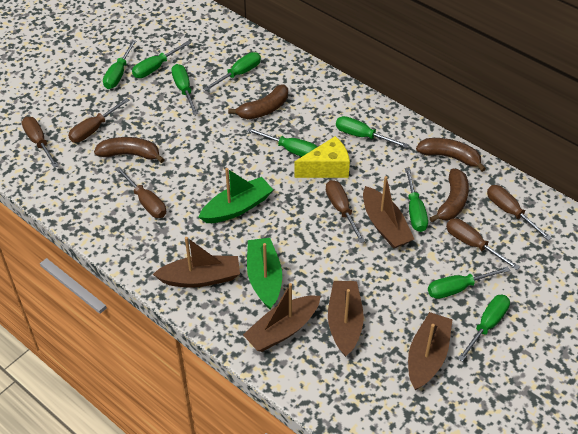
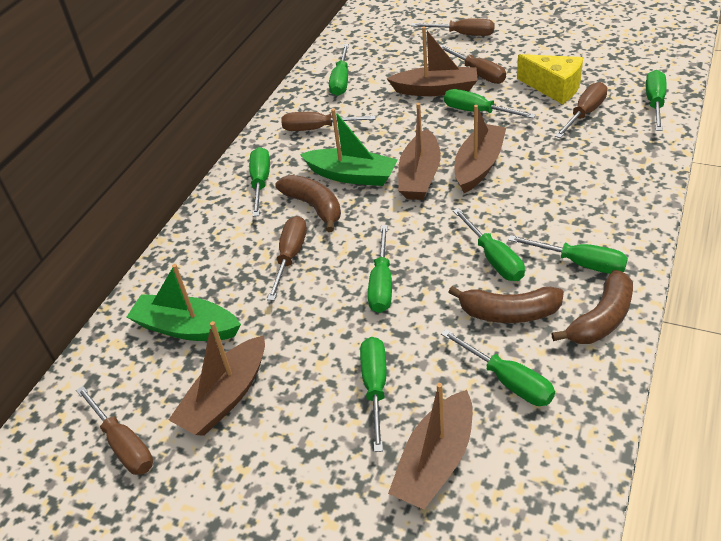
brown banana: [94,137,165,163] [228,84,288,119] [416,138,486,172] [430,169,469,222] = 4 -> [275,175,341,232] [449,286,564,323] [551,270,633,344] = 3

